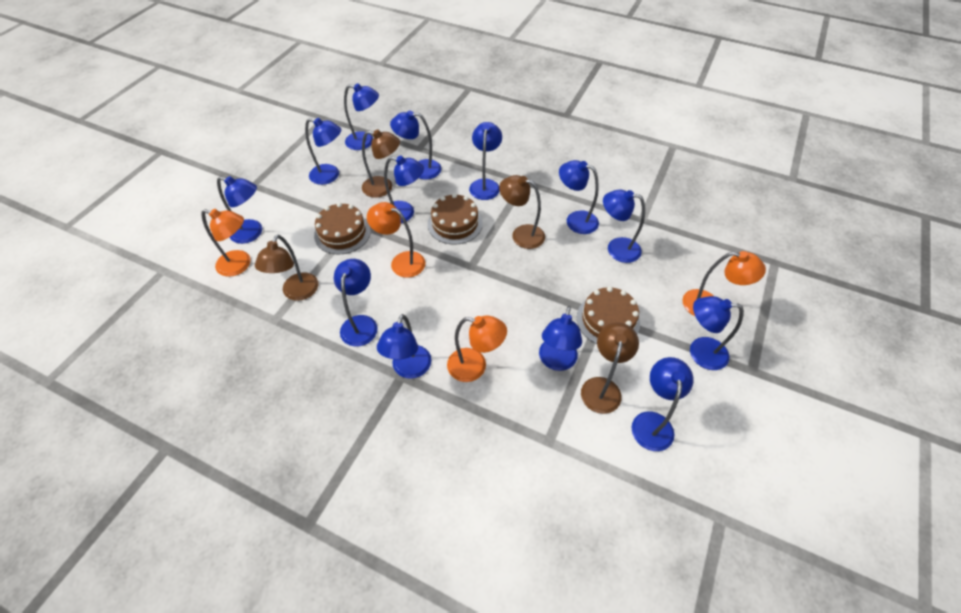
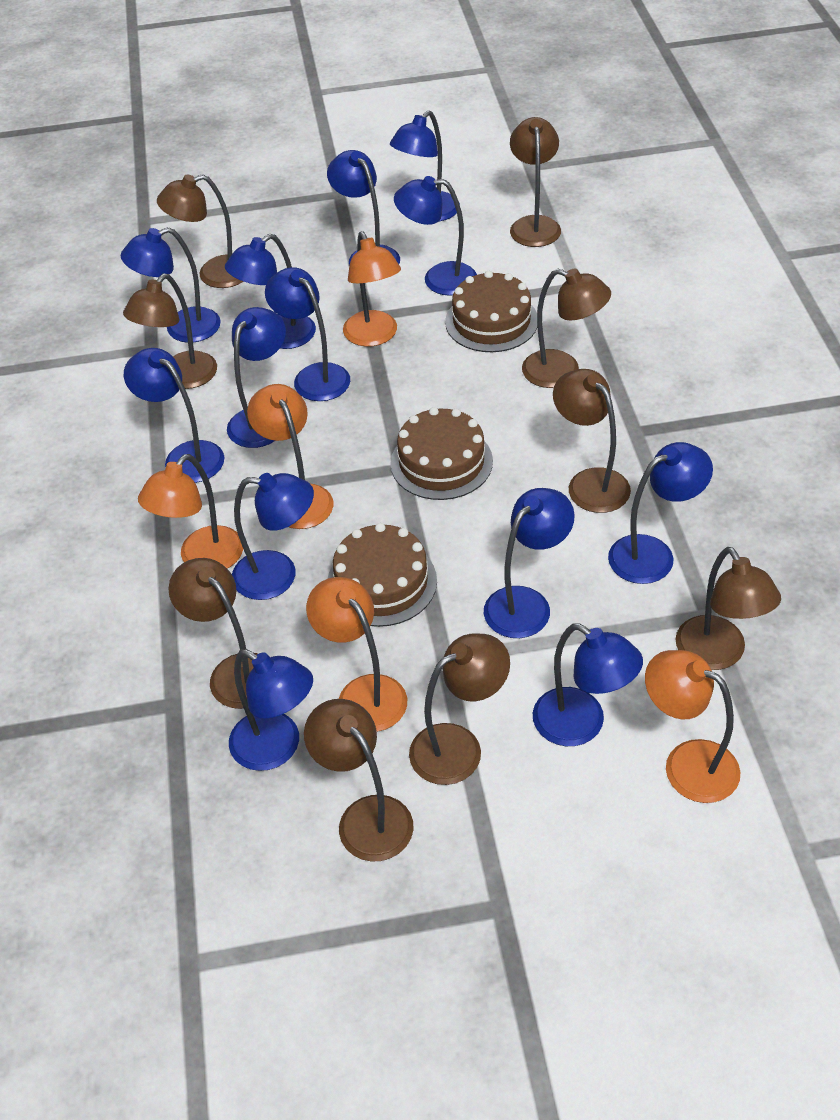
brown lamp: [255,235,318,301] [362,129,400,198] [499,175,545,249] [581,322,639,414] = 4 -> [123,274,217,389] [157,174,244,288] [168,558,258,709] [304,699,413,862] [409,634,510,785] [510,117,561,247] [522,268,611,388] [553,369,631,513] [675,547,781,670] = 9
orange lamp: [201,209,251,277] [367,202,425,278] [447,315,507,382] [682,251,766,316] = 4 -> [138,454,243,569] [247,384,333,529] [306,577,407,732] [343,231,401,347] [645,650,740,803] = 5

